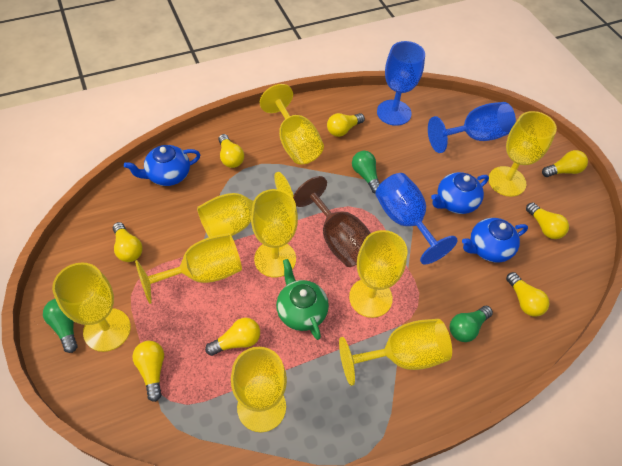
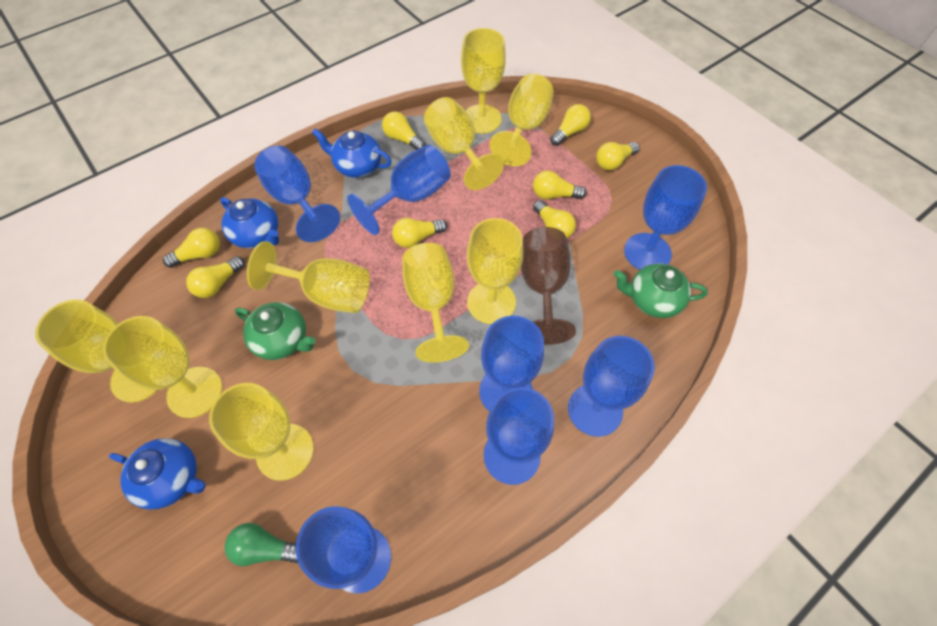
blue goblet: [375,173,458,264] [377,41,425,126] [428,102,516,153] = 3 -> [254,145,340,242] [296,506,391,593] [347,145,451,235] [479,315,544,412] [484,387,554,485] [568,336,655,437] [624,165,707,270] = 7
green light bulb: [43,299,78,353] [352,151,380,193] [450,306,493,342] = 3 -> [225,523,298,566] = 1
green teapot: [276,259,329,340] = 1 -> [235,302,315,360] [614,264,708,318] = 2

